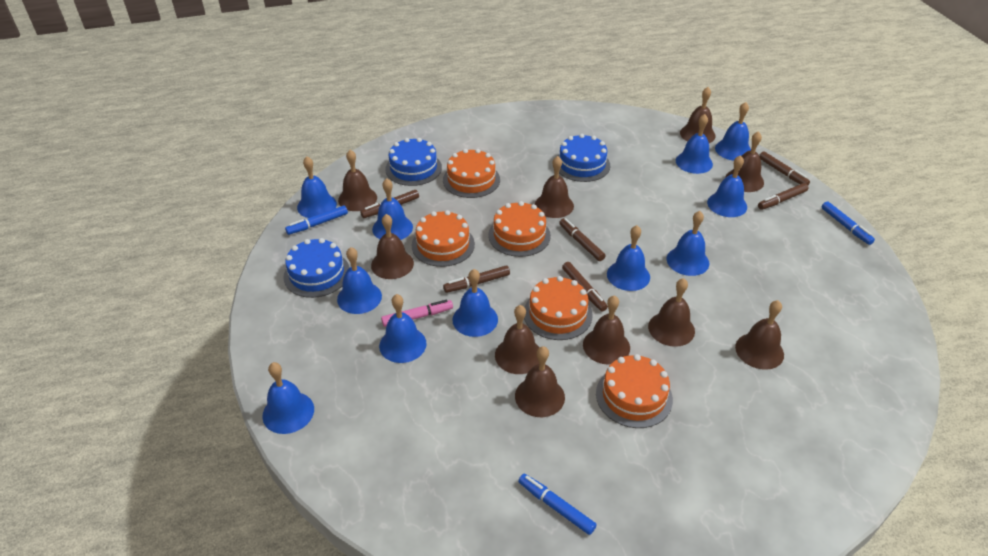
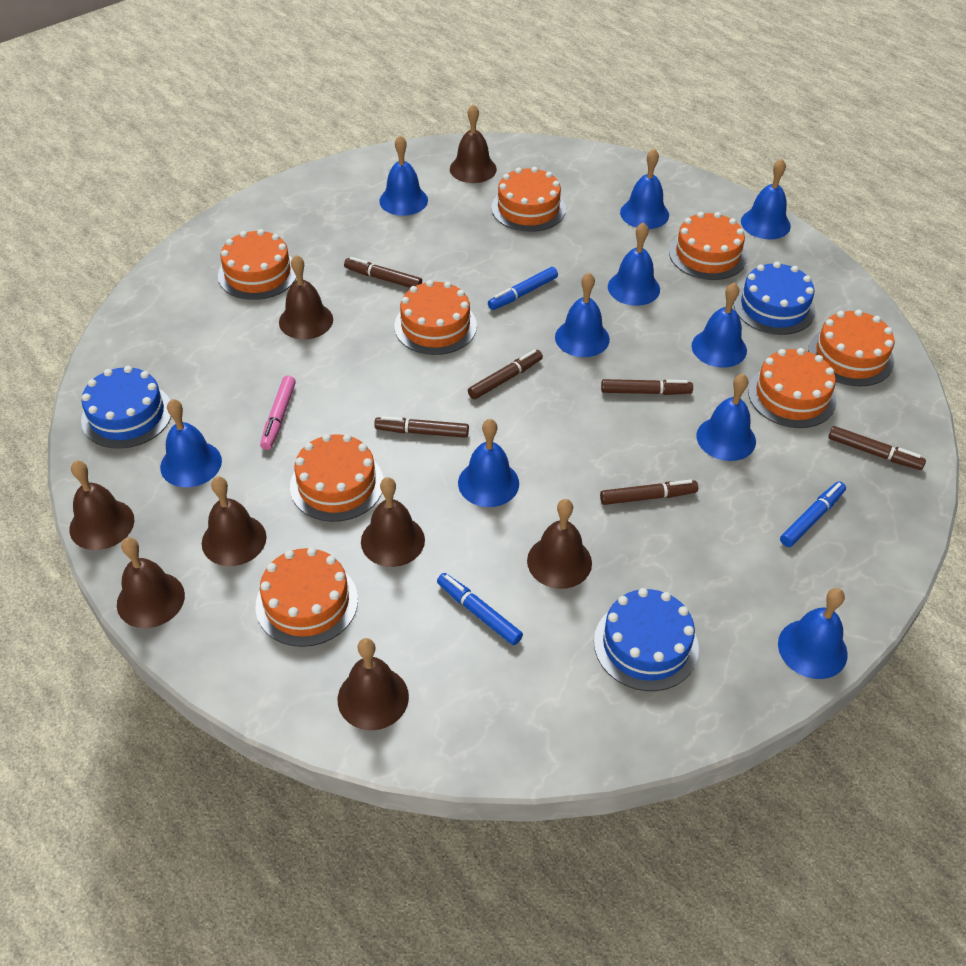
blue bell: [262,362,314,434] [297,157,337,218] [337,247,382,314] [372,178,413,240] [379,294,427,363] [452,269,498,337] [607,225,650,291] [666,211,709,276] [676,114,713,174] [707,155,747,217] [715,102,751,161] = 11 -> [160,399,222,487] [379,135,428,216] [458,419,519,507] [555,273,610,357] [608,222,660,306] [620,149,669,229] [692,282,747,368] [697,374,756,461] [741,159,791,239] [778,588,848,679] = 10
brown bell: [338,150,377,211] [371,214,414,279] [495,305,540,374] [515,346,565,417] [535,156,574,218] [583,295,630,365] [648,278,695,347] [680,87,716,143] [726,131,764,192] [735,300,784,370] = 10 -> [69,461,134,550] [117,537,185,628] [202,477,266,566] [279,255,333,339] [338,638,409,730] [361,477,425,567] [450,104,497,183] [527,499,592,589] = 8
orange cake: [412,210,475,267] [443,149,500,198] [488,201,551,257] [524,276,593,340] [596,354,673,428] = 5 -> [218,229,296,300] [256,547,358,647] [290,434,384,522] [394,280,477,355] [491,167,566,232] [669,212,747,280] [748,348,837,428] [808,310,895,386] = 8

